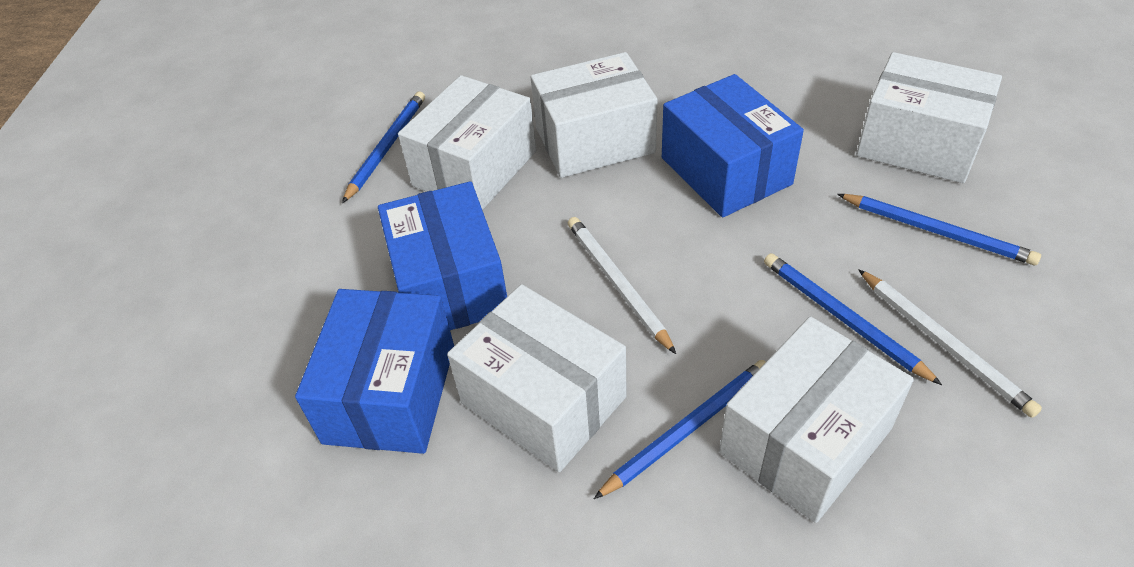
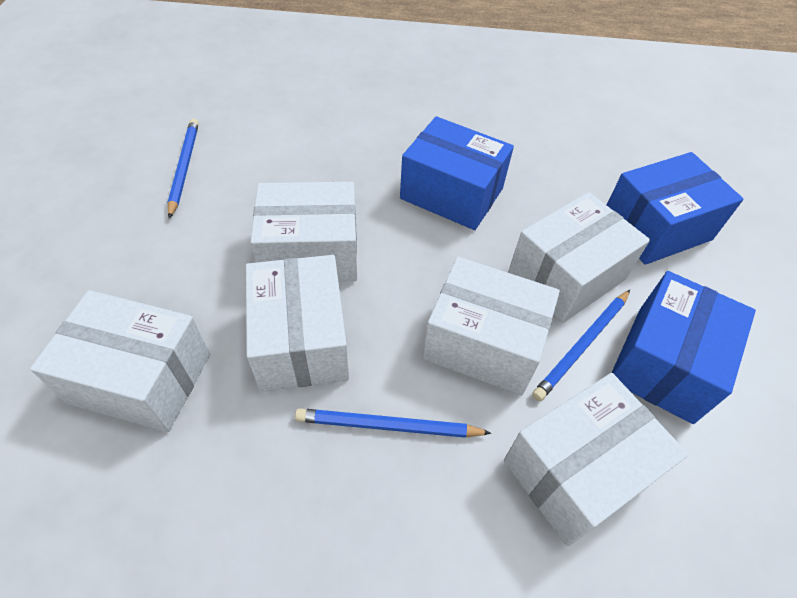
blue pencil: [342,91,425,203] [594,360,766,499] [764,253,942,385] [837,194,1041,265] = 4 -> [167,119,199,219] [295,408,491,438] [532,290,630,401] = 3
white box: [398,75,536,210] [447,284,627,472] [531,52,657,178] [719,316,914,523] [856,52,1002,183] = 5 -> [30,290,210,432] [246,255,349,392] [251,182,357,282] [423,257,560,395] [504,373,688,546] [508,192,650,323] = 6
white pencil: [568,217,676,354] [858,269,1042,418] = 2 -> none = 0

